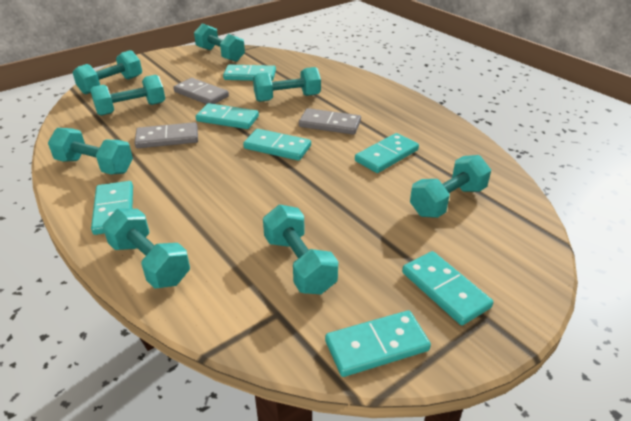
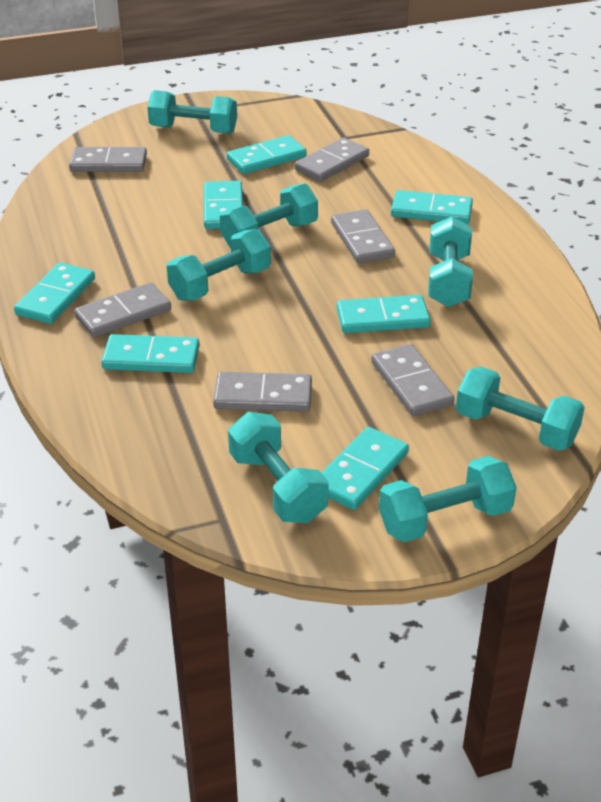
grey domino: [135,122,198,148] [173,78,229,104] [299,108,361,135] = 3 -> [69,147,147,172] [74,282,171,337] [213,372,312,412] [295,138,369,182] [331,209,395,264] [371,344,454,416] = 6
turquoise dumbbell: [48,128,133,175] [72,50,142,94] [90,75,165,116] [102,209,190,289] [194,23,245,62] [253,67,321,102] [263,205,338,294] [410,155,491,218] = 8 -> [147,90,237,134] [167,229,271,301] [220,184,318,248] [228,412,328,523] [379,456,517,542] [428,216,473,307] [456,367,585,451] = 7

